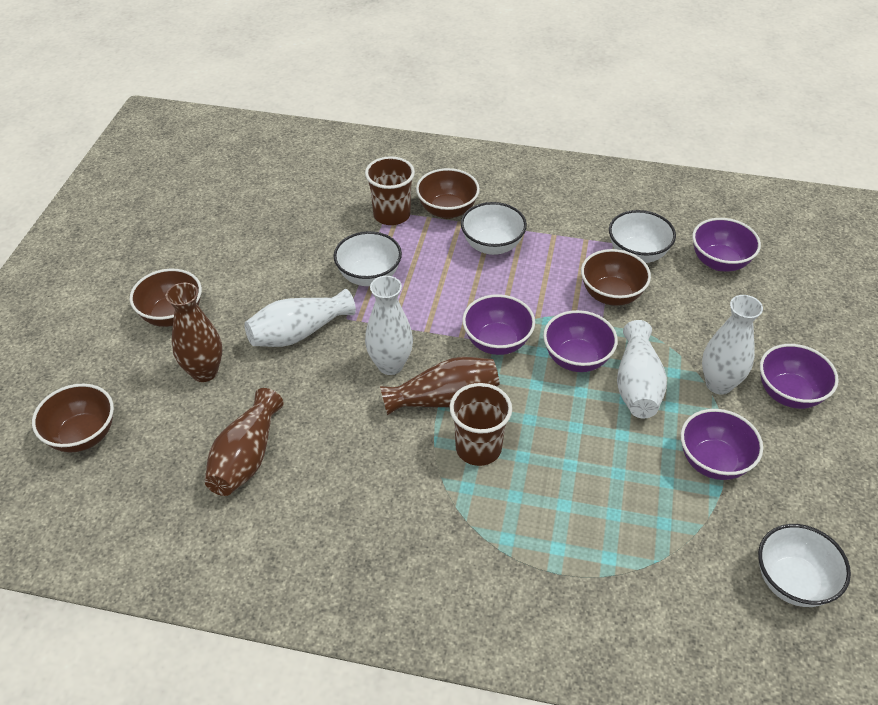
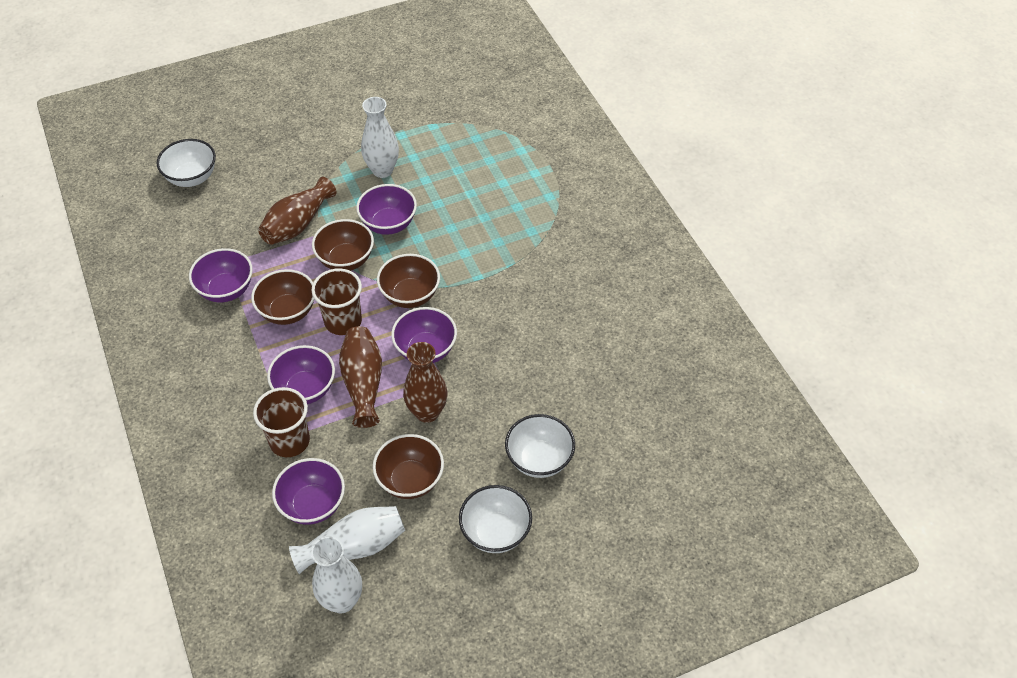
white bowl: [334,231,402,286] [461,202,527,255] [609,210,676,263] [758,524,851,607] = 4 -> [157,139,216,187] [459,485,532,553] [505,414,575,478] = 3
white vase: [244,289,356,347] [365,276,413,375] [617,320,667,419] [702,295,763,395] = 4 -> [289,506,405,574] [311,536,362,613] [361,97,399,178] = 3

